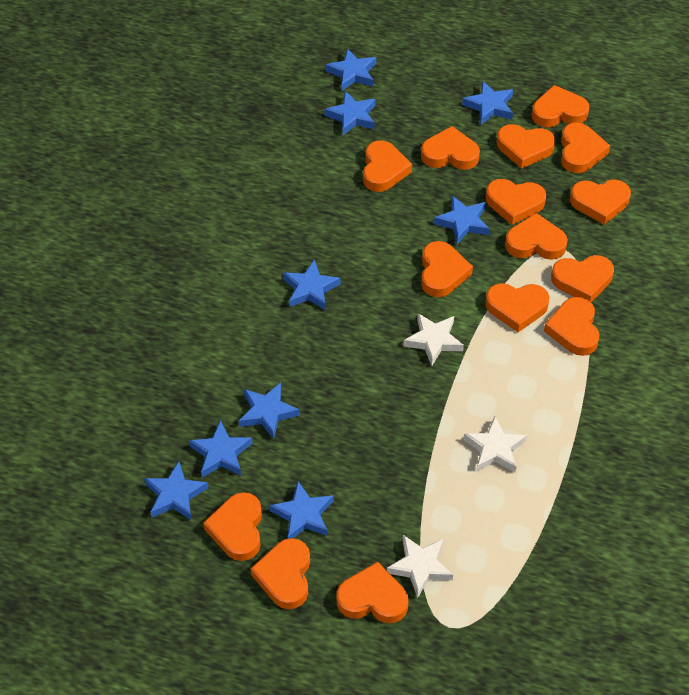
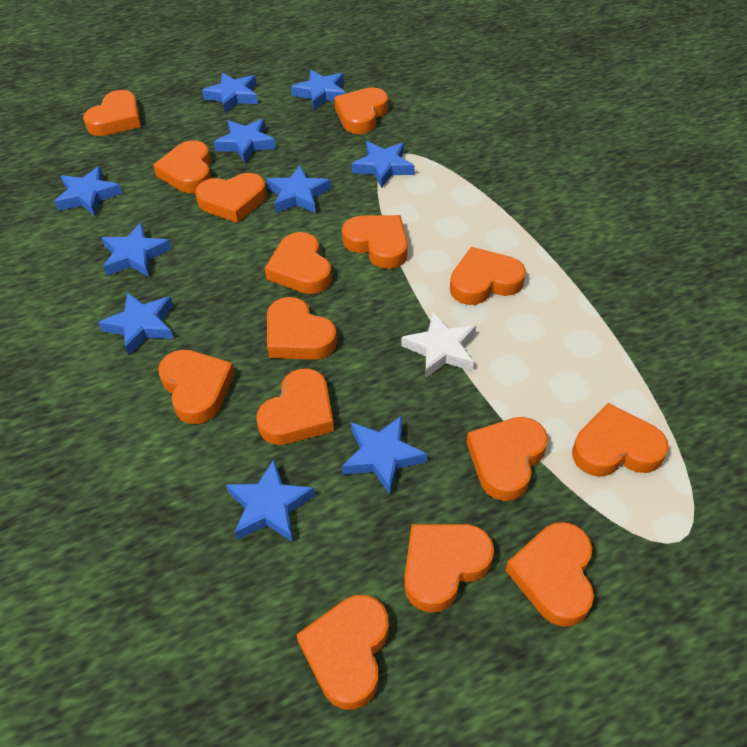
blue star: [144,461,208,520] [189,420,253,477] [239,383,300,439] [270,481,333,539] [283,259,341,310] [325,91,376,135] [326,48,376,91] [434,196,490,244] [462,81,513,125] = 9 -> [54,166,122,216] [98,292,174,356] [102,223,171,277] [202,73,258,113] [214,119,276,163] [226,459,315,542] [266,165,331,213] [291,70,346,110] [342,416,427,494] [351,142,415,188] = 10
white star: [387,535,453,599] [403,313,464,366] [464,416,527,472] = 3 -> [401,312,476,378] = 1

